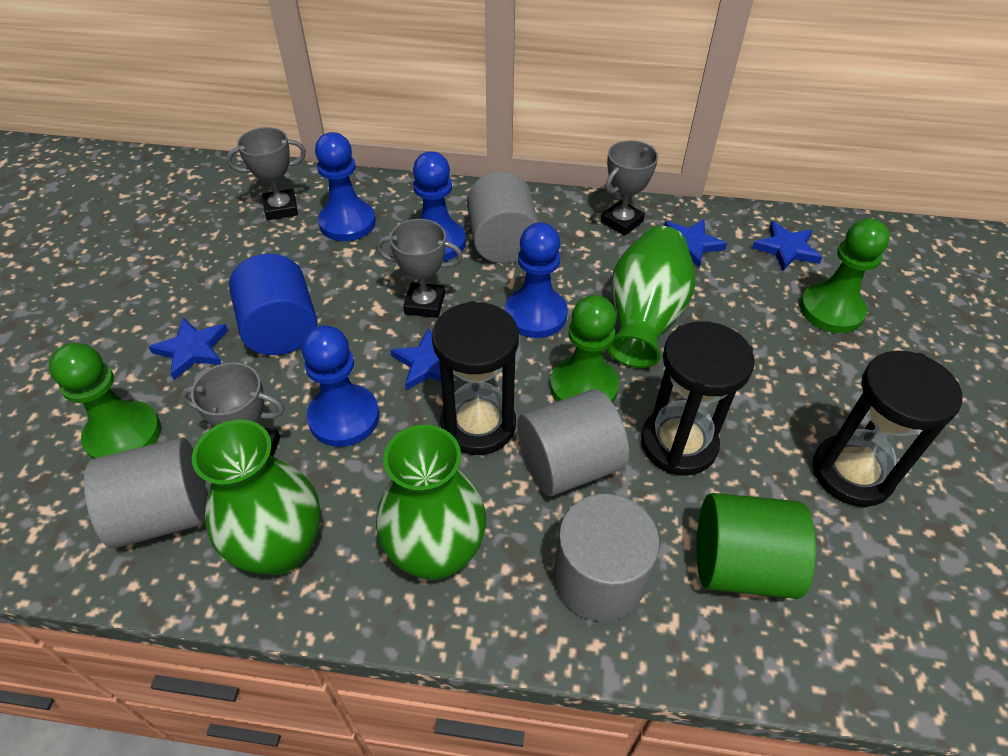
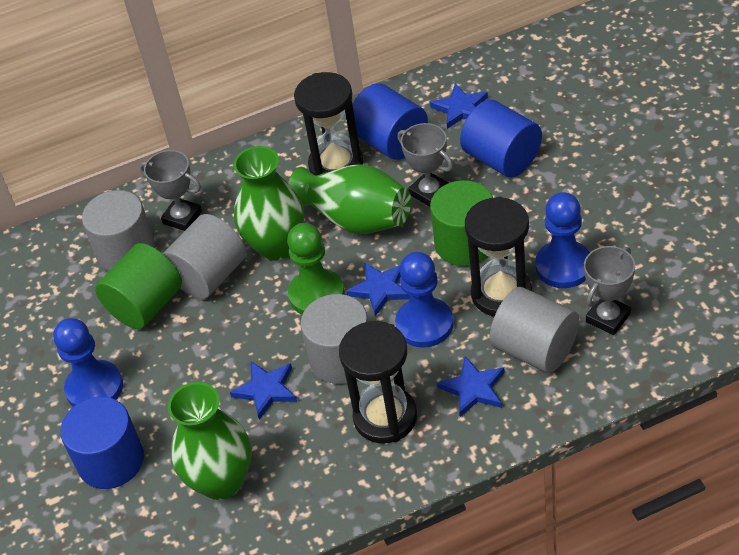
blue cylinder: [229,254,317,355] = 1 -> [60,397,144,489] [353,83,428,160] [460,99,542,177] = 3
blue pawn: [302,325,379,447] [315,132,376,241] [413,151,466,261] [505,222,568,338] = 4 -> [53,318,123,407] [395,252,453,348] [535,192,590,288] = 3
green cylinder: [696,493,816,599] = 1 -> [95,243,182,329] [430,180,493,266] = 2
green pawn: [49,343,161,459] [550,295,619,403] [800,218,890,333] = 3 -> [287,223,344,315] = 1
grey trophy: [181,363,284,456] [226,127,306,220] [377,219,463,318] [601,140,658,236] = 4 -> [139,150,202,231] [398,123,453,207] [584,246,635,335] = 3

